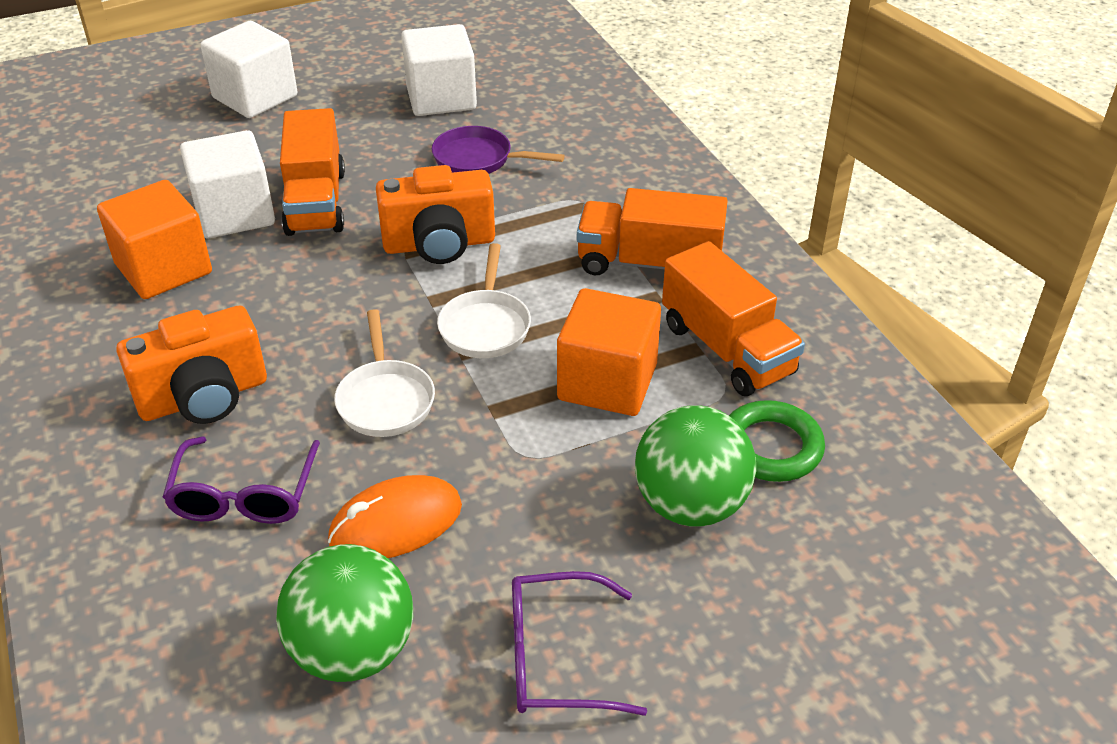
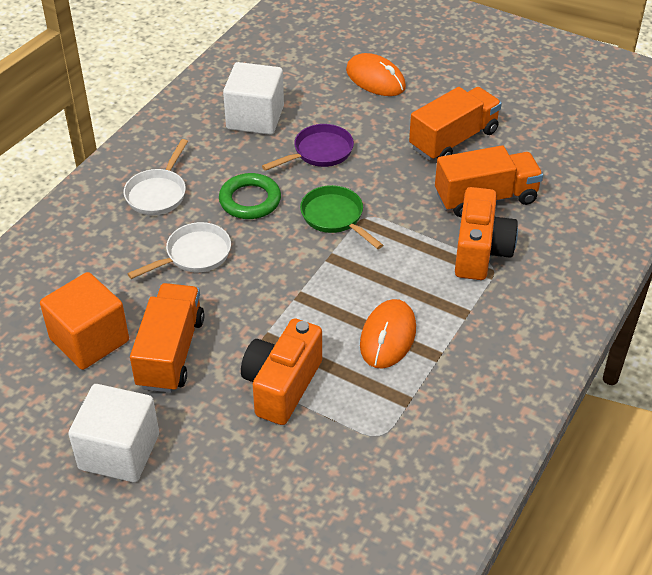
green ball: [276,544,413,682] [635,405,756,527] = 2 -> none = 0
green pan: none = 0 -> [300,185,383,249] = 1
orange cube: [97,180,212,299] [557,288,661,416] = 2 -> [40,272,129,370] = 1
orange mouse: [328,475,462,558] = 1 -> [346,53,406,96] [360,299,416,369] = 2
purple glasses: [163,437,320,524] [512,571,647,716] = 2 -> none = 0
white cube: [180,130,275,238] [200,21,297,118] [401,24,477,116] = 3 -> [68,384,159,482] [223,62,284,135] = 2

